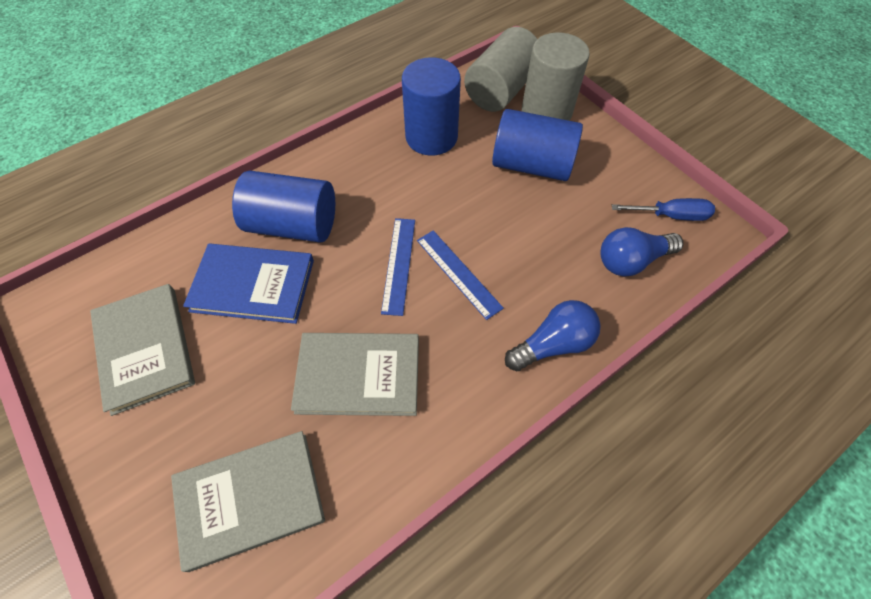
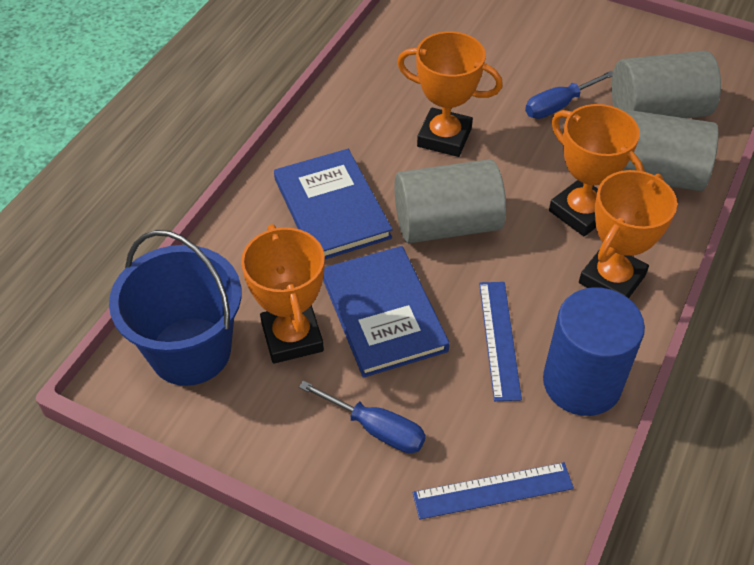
blue book: [183,244,314,324] = 1 -> [274,149,393,259] [323,246,450,378] = 2
blue bucket: none = 0 -> [109,230,241,386] = 1
blue cylinder: [232,170,335,242] [402,57,461,155] [492,109,583,181] = 3 -> [543,287,645,416] = 1
blue light bulb: [505,300,601,371] [601,227,684,277] = 2 -> none = 0
blue screwdriver: [612,198,715,221] = 1 -> [299,381,426,453] [525,71,613,119] = 2
grey book: [90,284,195,416] [171,431,325,572] [291,333,419,416] = 3 -> none = 0
grey cylinder: [464,27,537,112] [522,32,590,121] = 2 -> [394,159,506,243] [611,51,721,118] [623,109,719,191] = 3
orange trophy: none = 0 -> [241,224,325,364] [397,31,503,157] [549,104,645,236] [579,170,677,298] = 4

